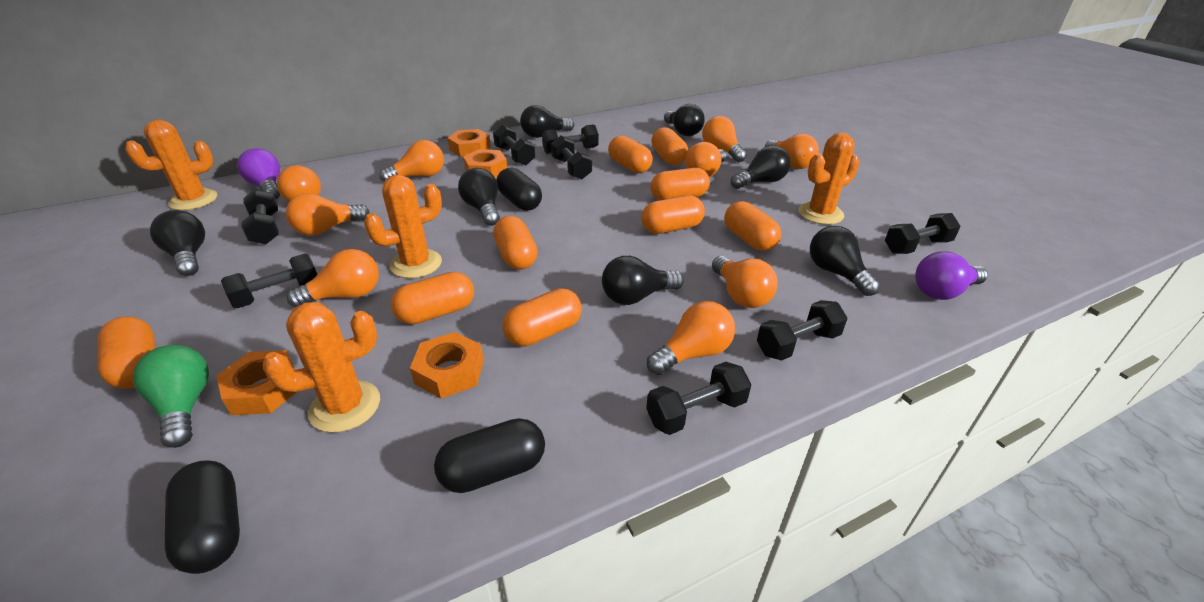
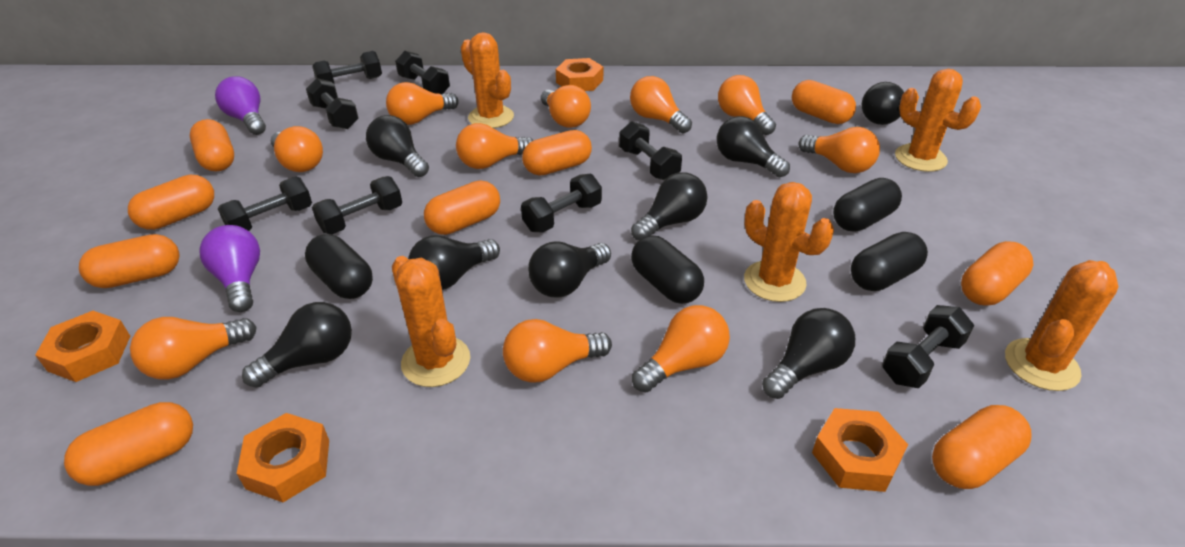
black capsule: [165,460,240,574] [434,418,545,493] [497,168,542,211] = 3 -> [305,234,373,299] [631,235,704,304] [833,178,902,232] [851,232,928,291] = 4
black light bulb: [150,210,205,276] [458,168,500,226] [520,105,574,138] [602,256,684,305] [664,104,705,136] [731,145,791,189] [810,226,880,296] = 7 -> [242,302,352,388] [366,115,429,177] [408,235,500,290] [528,242,611,297] [631,172,707,241] [717,116,790,177] [762,308,855,399] [862,82,904,125] = 8
green light bulb: [133,345,209,448] = 1 -> none = 0
orange cactus: [125,120,217,210] [263,302,380,433] [364,175,442,278] [798,132,860,225] = 4 -> [392,256,470,387] [461,32,514,128] [744,182,834,302] [895,69,981,172] [1005,260,1119,391] = 5
orange light bulb: [277,165,321,202] [286,193,370,236] [287,249,379,307] [379,140,444,182] [647,301,735,375] [685,142,726,177] [702,116,747,162] [712,256,778,308] [765,133,819,169] = 9 -> [130,317,257,380] [270,126,323,172] [386,82,459,125] [456,123,533,169] [503,319,612,383] [541,85,591,128] [630,76,692,133] [632,305,730,393] [718,75,776,135] [798,127,880,173] = 10

